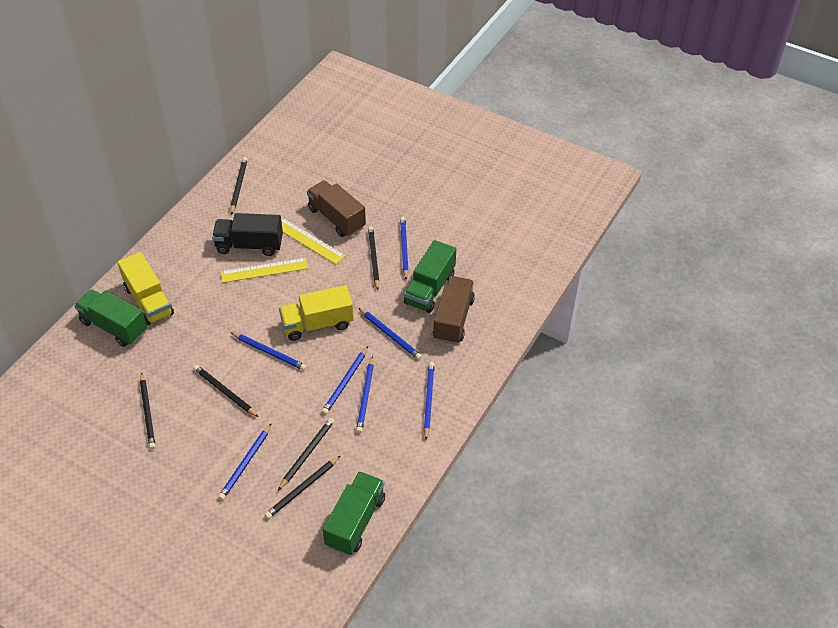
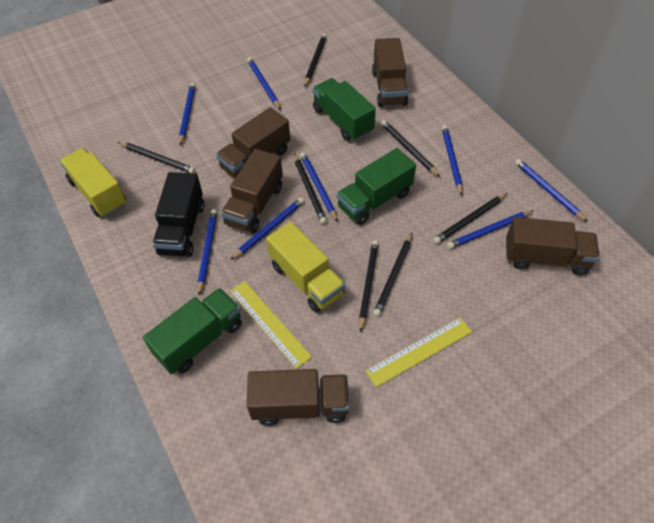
black pencil: [140,372,156,449] [193,365,259,417] [230,157,248,214] [265,456,340,519] [278,418,335,490] [368,226,380,290] = 6 -> [118,142,195,173] [294,154,327,224] [304,34,327,87] [359,240,379,332] [373,233,412,317] [381,120,440,177] [433,193,507,244] = 7
blue pencil: [218,423,272,500] [230,332,307,370] [322,346,368,415] [356,356,374,433] [359,308,422,360] [400,217,409,280] [424,362,435,439] = 7 -> [179,83,196,145] [197,209,217,295] [230,198,304,260] [247,57,281,110] [300,152,338,222] [442,125,463,196] [447,211,533,249] [515,159,588,222] = 8
brown truck: [307,180,366,237] [433,276,475,344] = 2 -> [216,107,290,179] [221,149,283,233] [247,369,349,426] [372,38,408,107] [506,217,600,275] = 5

